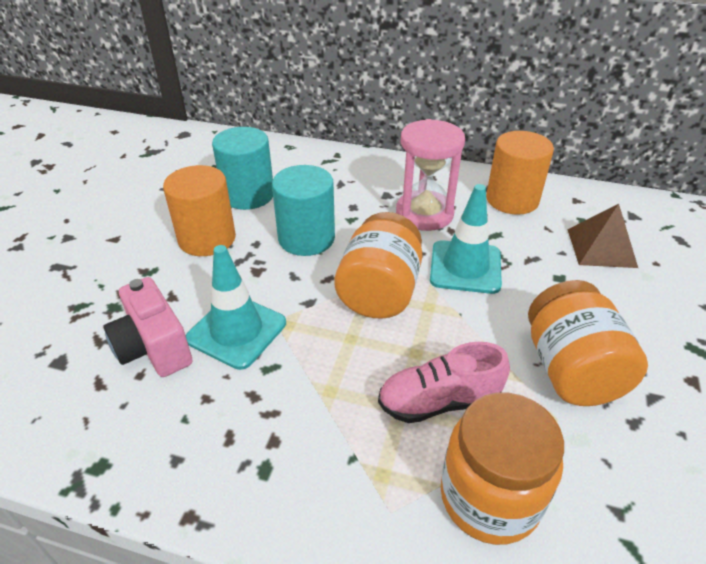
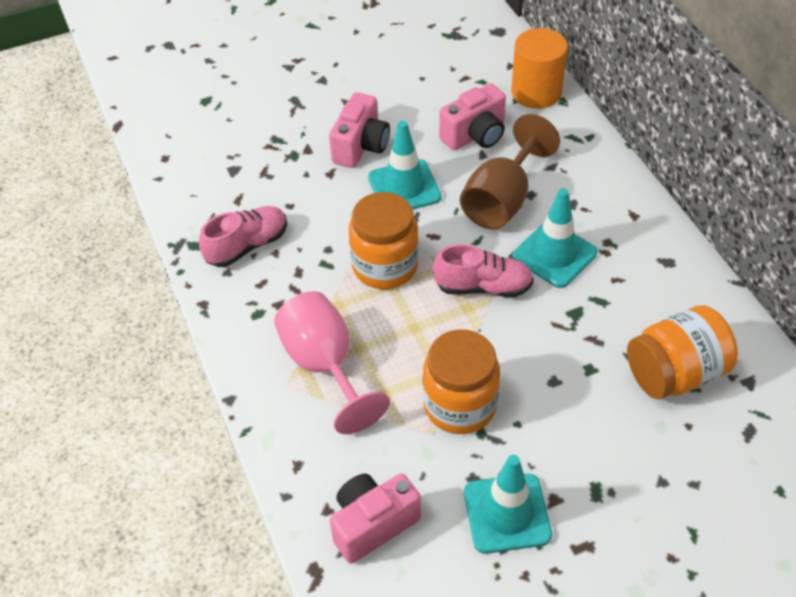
brown goblet: none = 0 -> [460,114,560,229] = 1
brown pyramid: [568,204,638,268] = 1 -> none = 0
orange cylinder: [163,165,236,256] [486,131,554,215] = 2 -> [511,28,568,109] = 1
pink camera: [103,277,192,377] = 1 -> [329,92,390,168] [330,473,421,564] [439,83,506,151] = 3
pink goblet: none = 0 -> [274,291,390,434] = 1
pink hourglass: [396,119,465,231] = 1 -> none = 0
pink shoe: [378,342,510,423] = 1 -> [199,206,287,267] [433,244,534,297] = 2
turquoise cylinder: [212,127,273,210] [272,165,335,256] = 2 -> none = 0
turquoise traffic cone: [186,245,286,370] [430,184,502,294] = 2 -> [368,121,442,210] [464,455,552,554] [513,188,597,288] = 3

